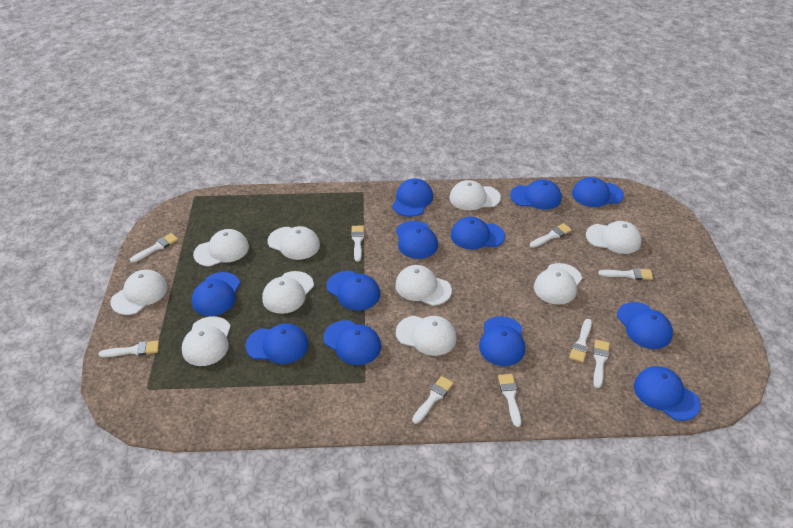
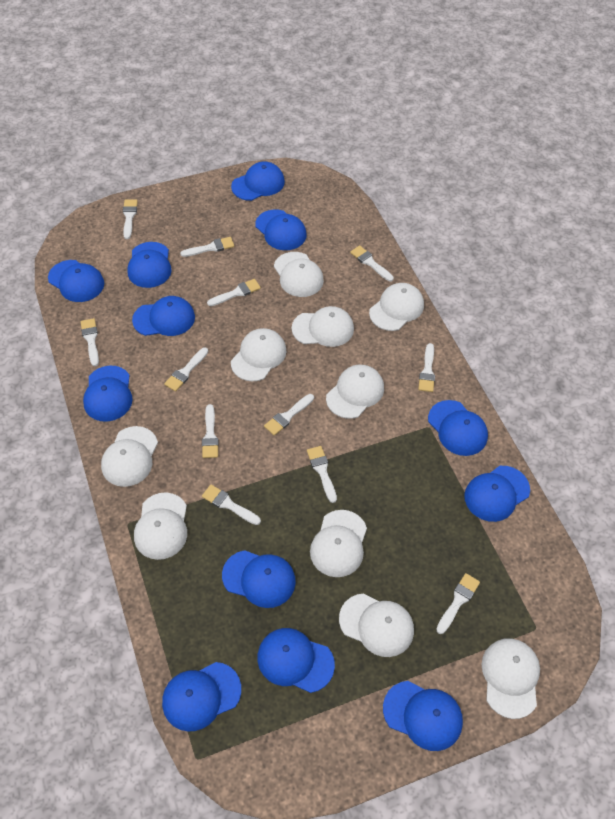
white brush: [99,340,159,357] [130,233,178,263] [351,225,364,262] [412,376,454,424] [498,374,521,427] [530,223,572,248] [569,319,592,363] [593,340,610,388] [598,268,653,280] = 9 -> [81,318,99,366] [123,199,138,239] [164,347,208,392] [180,237,234,257] [202,404,219,458] [202,485,261,525] [207,279,261,306] [264,394,314,436] [307,446,337,503] [350,245,394,282] [418,343,435,392] [436,573,480,634] = 12

